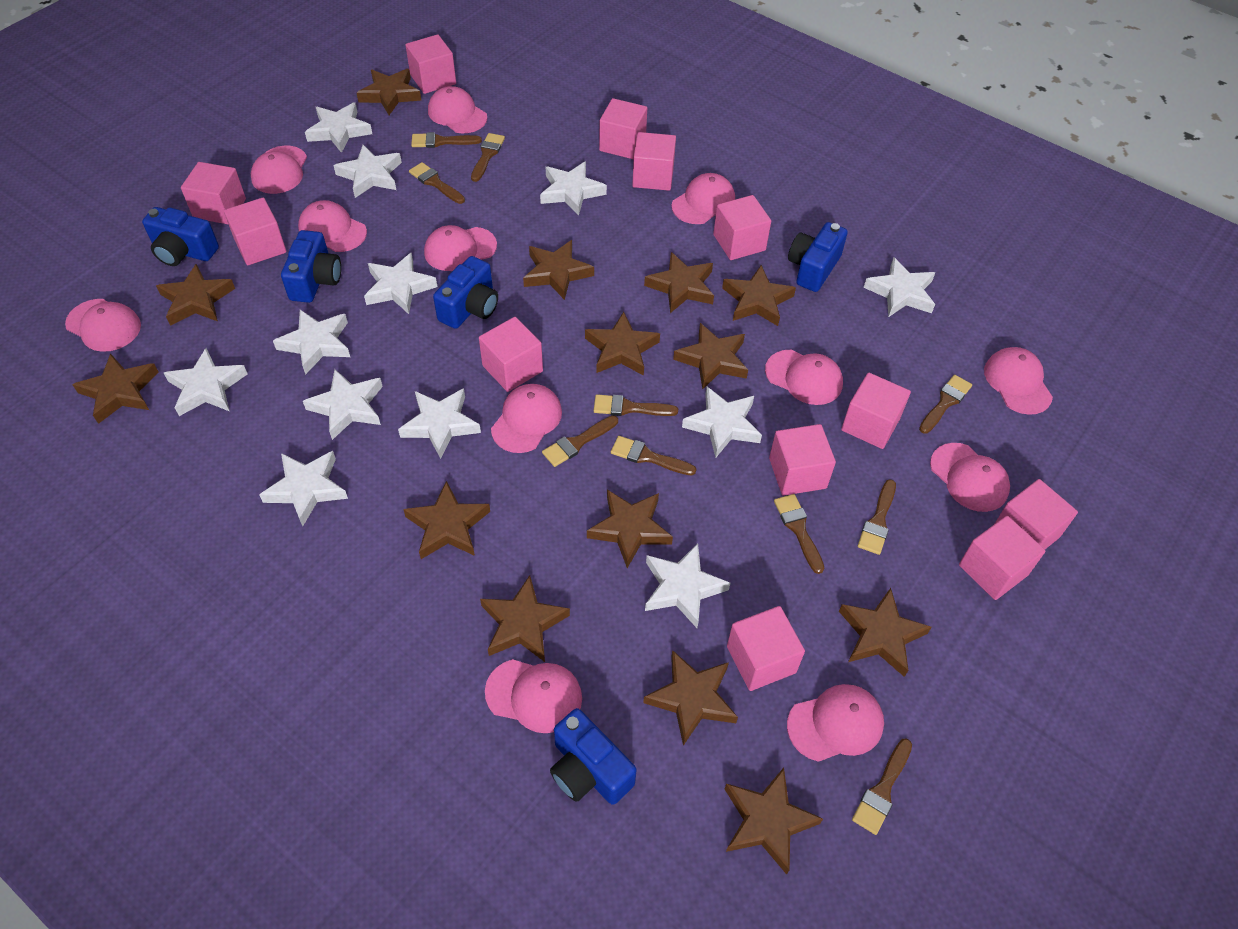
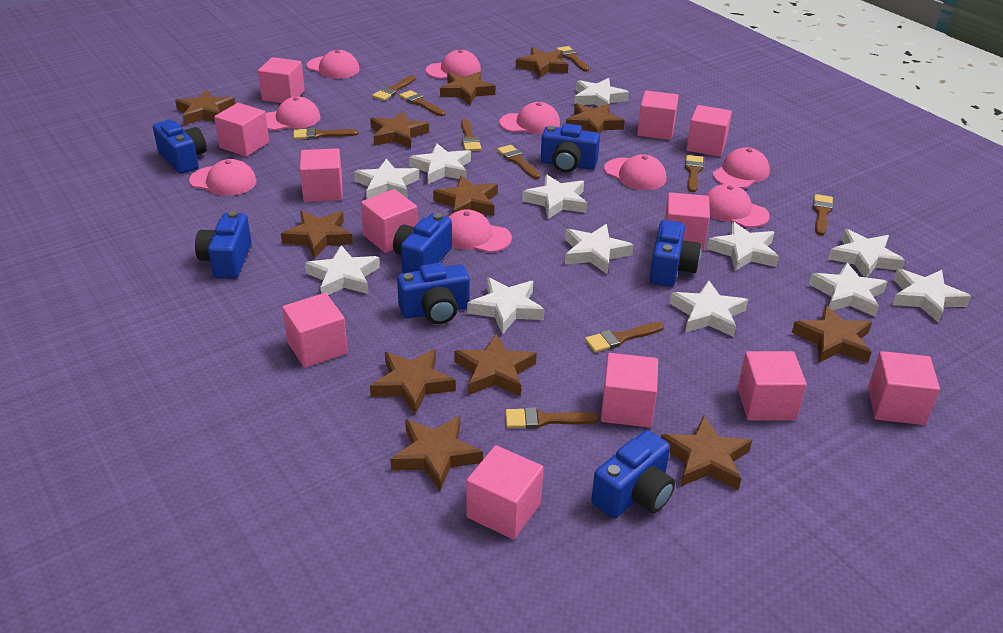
blue camera: [142,207,219,266] [281,230,341,303] [433,256,498,329] [550,708,637,805] [788,222,848,292] = 5 -> [153,120,207,174] [195,211,251,279] [393,213,452,273] [397,263,470,324] [541,124,600,172] [591,430,675,519] [650,220,701,287] = 7
brown star: [72,353,159,424] [156,264,235,326] [357,69,421,115] [403,481,490,559] [480,575,570,662] [523,240,594,300] [585,312,660,376] [587,490,673,568] [643,650,738,746] [644,252,714,313] [673,323,748,389] [722,265,796,326] [725,768,823,875] [839,588,932,677] = 14 -> [175,90,235,125] [281,211,353,259] [370,111,429,148] [370,349,456,415] [390,415,483,491] [433,175,498,216] [440,72,495,105] [454,334,537,396] [516,47,568,79] [566,103,625,134] [661,415,752,490] [792,305,872,363] = 12
pink cap: [65,299,141,352] [251,146,307,194] [298,200,367,252] [424,225,497,271] [428,86,487,133] [485,659,582,733] [491,384,562,453] [671,173,735,224] [765,350,843,405] [787,684,884,762] [930,443,1010,512] [984,347,1053,415] = 12 -> [189,159,257,196] [266,97,321,130] [307,50,360,79] [426,50,481,79] [448,210,512,253] [499,102,560,134] [604,154,666,190] [705,184,770,228] [713,147,770,189] = 9

